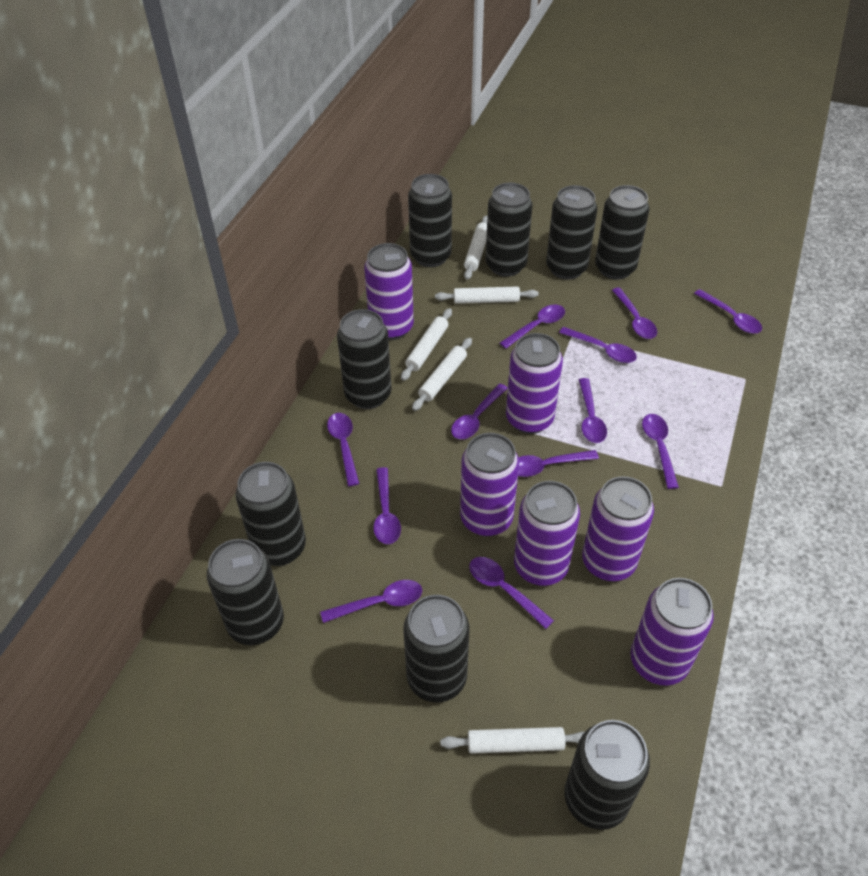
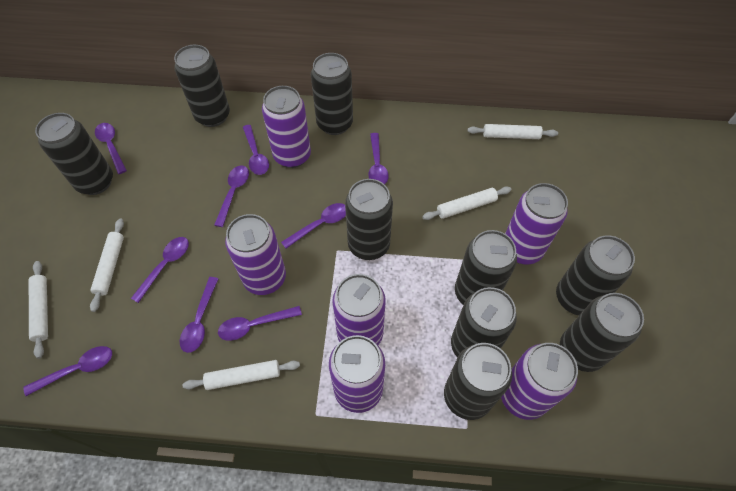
purple spoon: [320,580,422,623] [327,413,359,486] [373,467,401,544] [451,383,508,439] [469,557,554,629] [500,305,565,349] [518,450,599,477] [559,327,637,363] [579,378,607,443] [612,287,657,339] [642,414,679,489] [694,289,762,334] = 12 -> [23,346,112,396] [95,123,127,174] [131,237,189,303] [180,277,218,353] [214,166,249,227] [218,306,302,341] [243,125,269,175] [281,203,346,249] [368,133,389,184] = 9

